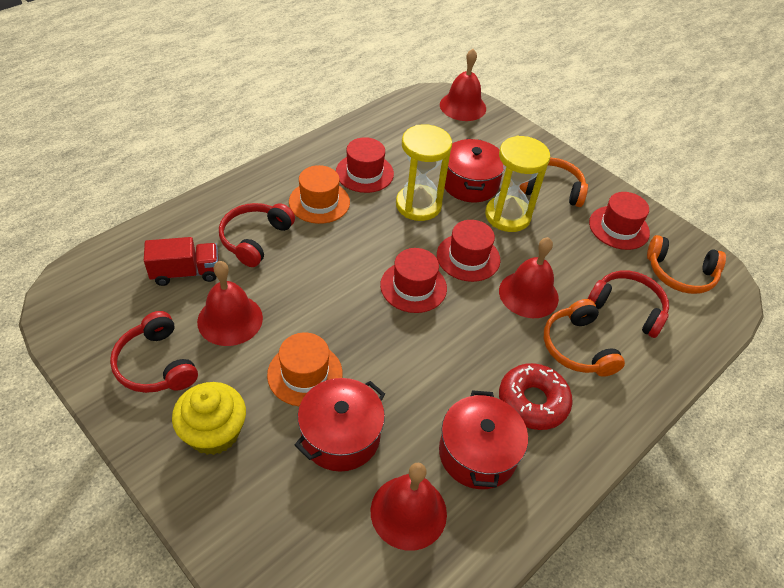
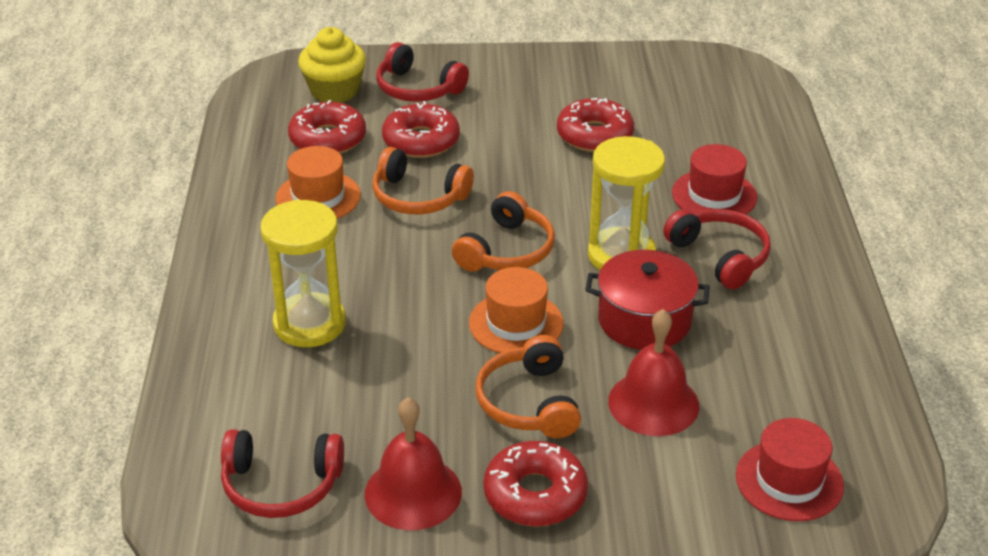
red bell: [197,261,263,346] [371,463,447,551] [440,49,486,121] [499,237,559,318] = 4 -> [365,397,462,530] [608,309,699,436] = 2
red donut: [499,363,573,430] = 1 -> [288,100,366,154] [382,101,460,158] [483,441,588,527] [557,98,634,152] = 4
red hat: [336,137,394,193] [380,248,447,313] [437,220,500,282] [589,192,650,250] = 4 -> [672,144,757,215] [736,418,844,521] = 2
red pot: [295,378,385,472] [439,390,528,489] [445,139,504,202] = 3 -> [585,250,710,350] = 1
red truck: [144,237,219,286] = 1 -> none = 0

